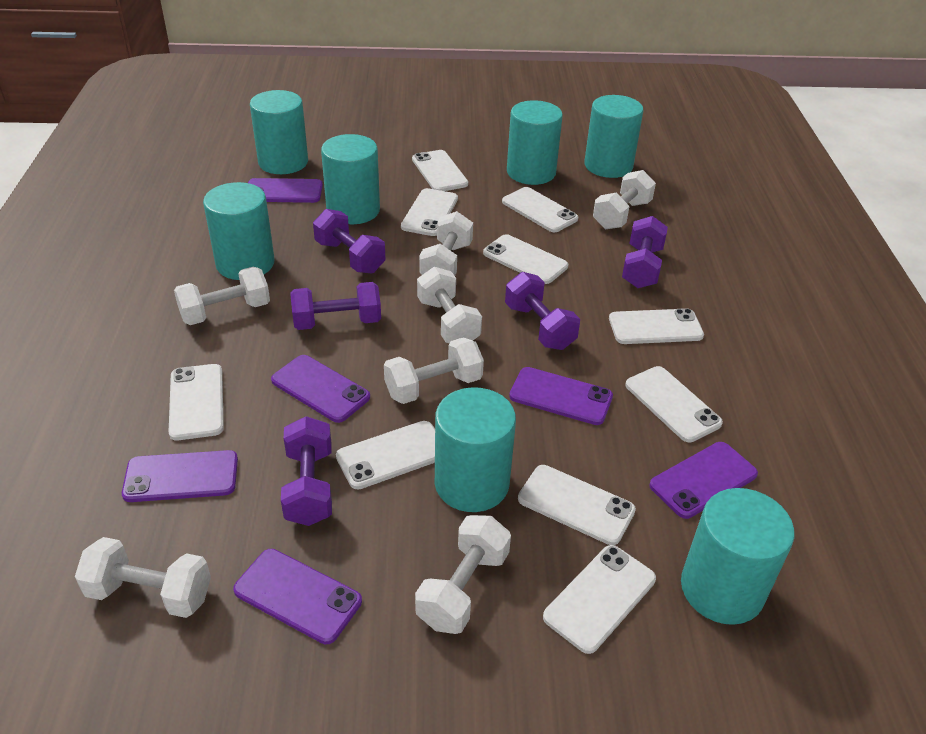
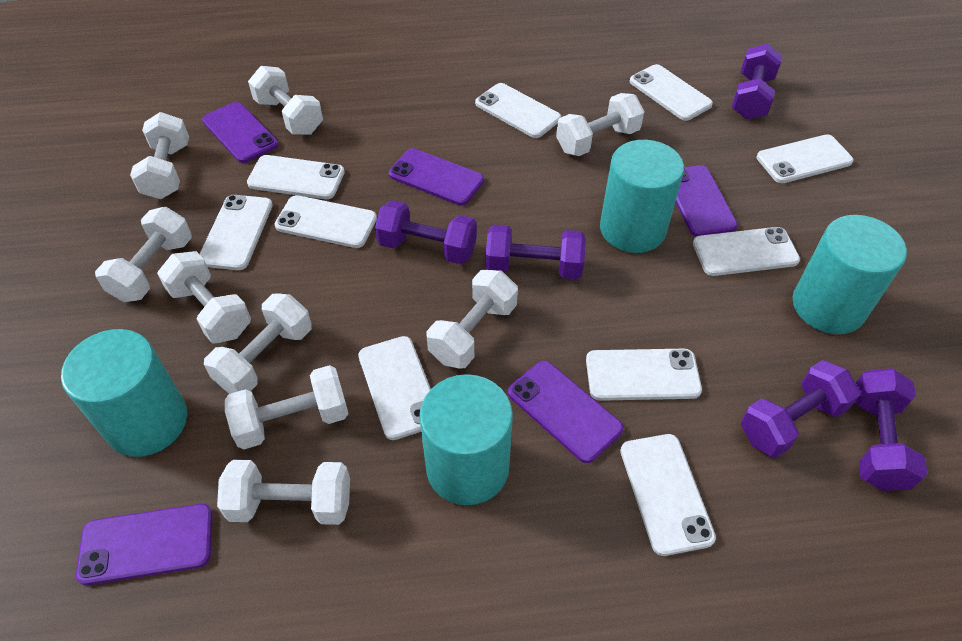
purple phone: [122,450,238,502] [233,549,362,644] [248,178,323,203] [271,355,370,423] [509,367,613,425] [649,442,758,519] = 6 -> [76,504,213,585] [202,102,278,163] [389,148,484,206] [508,361,623,463] [676,165,738,236] = 5
turquoise cylinder: [203,182,275,280] [250,90,308,174] [321,134,380,224] [435,387,516,512] [507,100,563,185] [584,95,643,178] [681,488,794,625] = 7 -> [61,329,187,457] [419,374,513,505] [600,140,684,253] [792,215,907,334] = 4
white dumbbell: [75,537,211,618] [174,267,270,325] [384,337,484,404] [415,515,511,634] [417,267,482,343] [419,211,473,276] [593,170,656,229] = 7 -> [95,207,192,302] [130,112,189,199] [157,251,251,343] [204,293,312,394] [217,460,350,525] [225,365,349,449] [248,66,323,135] [427,270,518,369] [556,93,645,156] = 9

